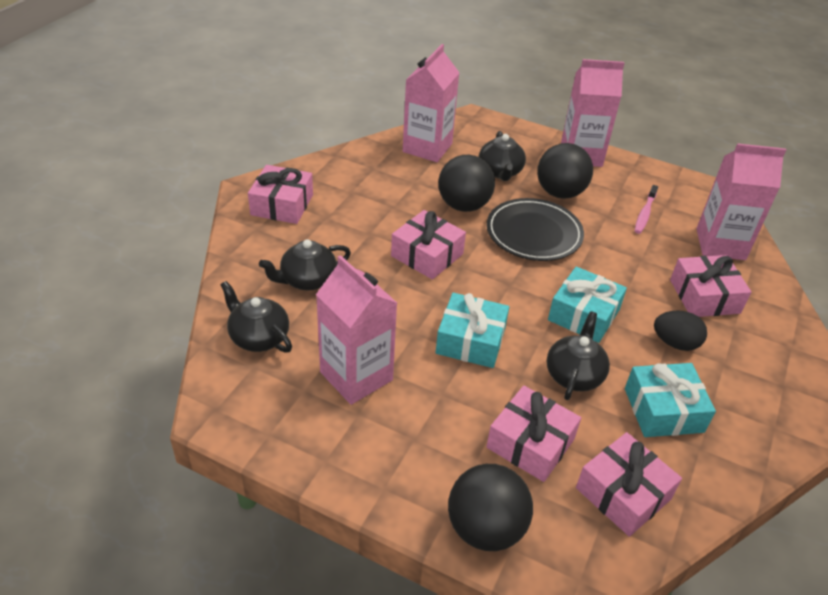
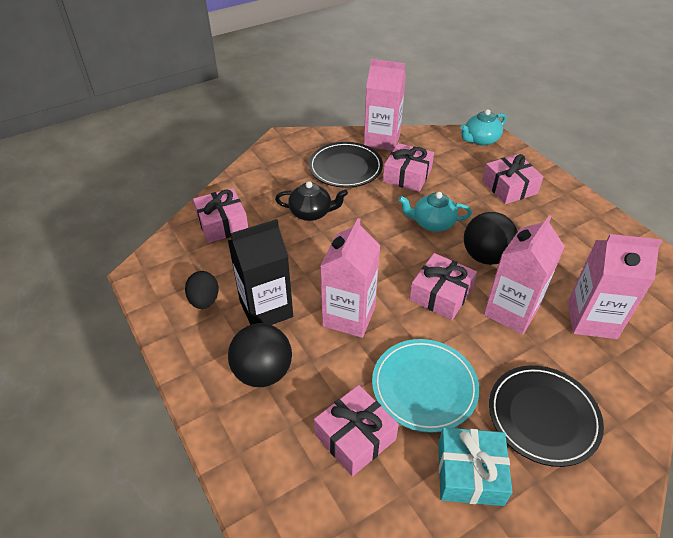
black ball: [438,155,495,212] [448,464,533,551] [537,143,593,199] = 3 -> [228,323,292,387] [464,212,518,265] = 2
black carton: none = 0 -> [228,219,293,325] = 1
black plate: [486,198,584,261] = 1 -> [309,142,383,188] [489,365,604,467] = 2
black teapot: [220,281,292,353] [259,239,351,290] [479,131,526,181] [547,311,610,400] = 4 -> [275,181,348,221] = 1
pink toothbrush: [635,185,658,234] = 1 -> none = 0
turquoise gift: [436,293,509,368] [548,266,627,343] [625,363,716,437] = 3 -> [438,427,513,506] = 1
turquoise plate: none = 0 -> [372,339,480,433] = 1
turquoise teapot: none = 0 -> [398,192,472,232] [460,109,507,146] = 2

